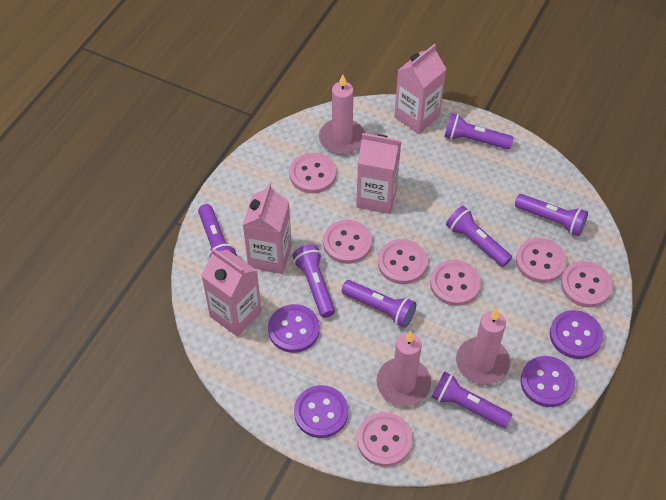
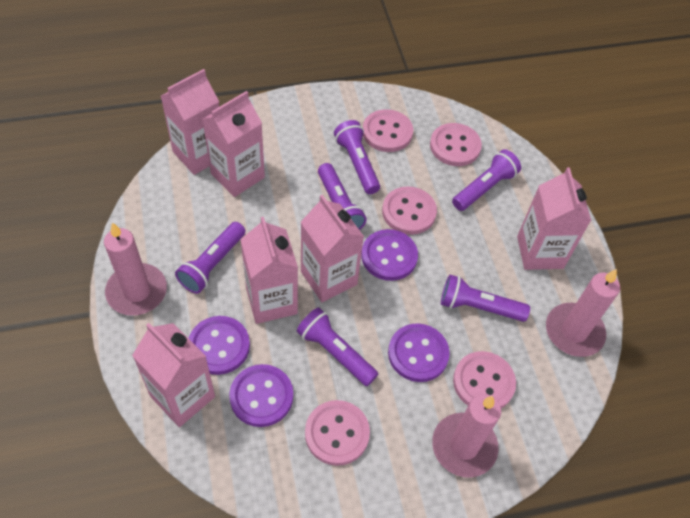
pink button: [289,153,336,193] [323,220,372,264] [357,412,413,467] [378,239,428,284] [430,260,481,306] [516,238,567,283] [561,261,613,307] = 7 -> [305,400,370,466] [363,109,413,152] [382,186,437,235] [430,123,482,166] [453,351,516,408] = 5
pink carton: [201,248,262,337] [243,183,292,274] [356,133,401,214] [394,44,446,134] = 4 -> [132,323,215,427] [161,69,219,175] [202,91,265,197] [240,217,298,324] [301,195,364,302] [517,167,591,270] = 6
purple flashlight: [198,204,237,260] [292,245,335,318] [342,280,416,328] [432,371,512,428] [444,113,514,150] [446,206,512,267] [515,194,588,236] = 7 -> [175,222,245,294] [297,308,378,386] [318,163,367,230] [334,120,380,194] [441,275,530,322] [452,149,521,211] = 6

